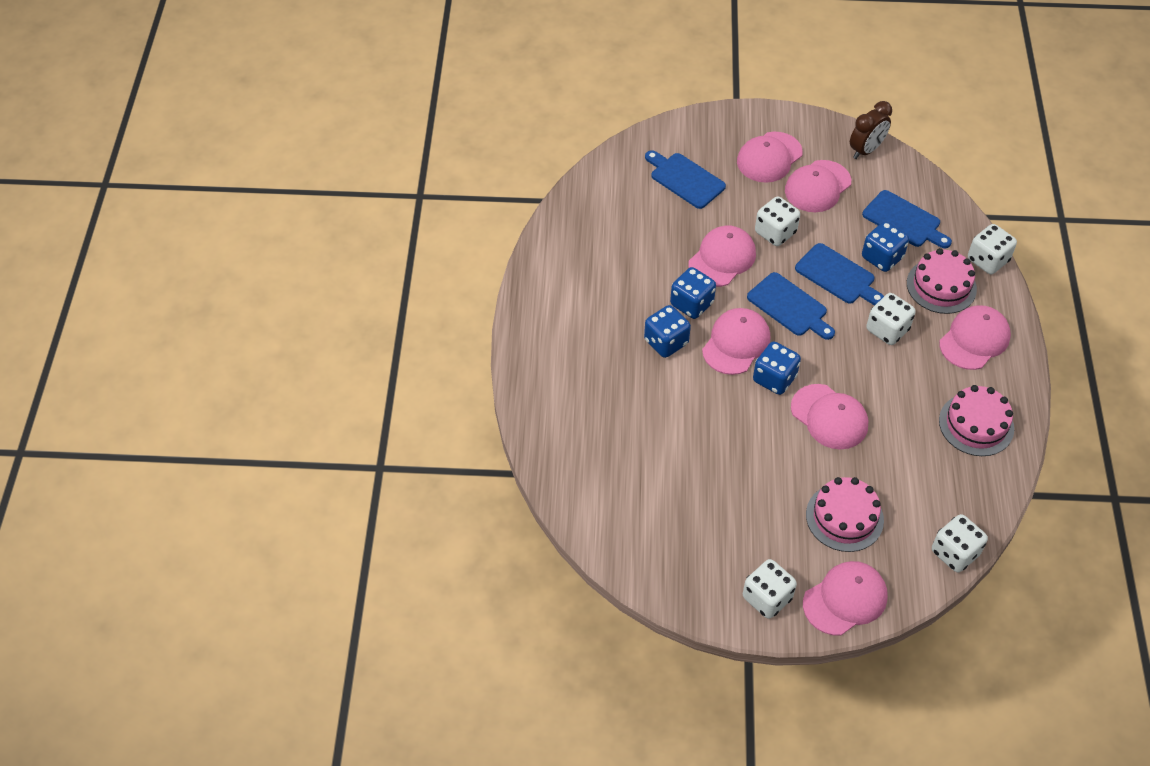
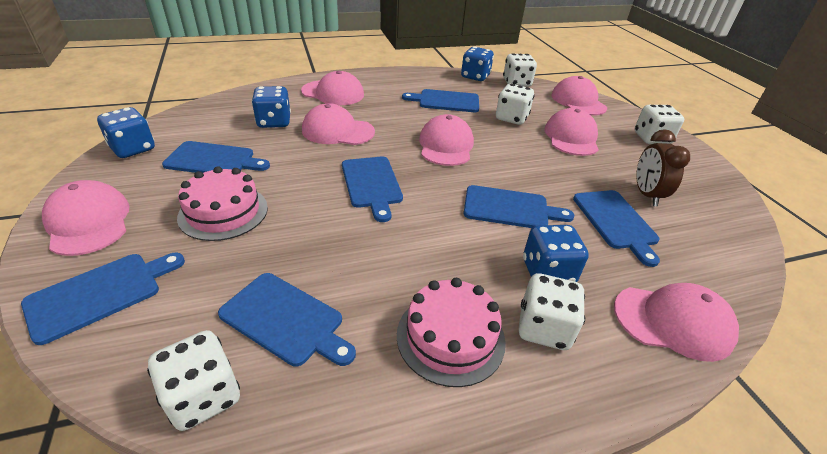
blue cutting board: [645,150,726,209] [747,272,835,340] [795,243,884,305] [862,190,952,248] = 4 -> [21,253,185,345] [162,141,270,173] [218,273,356,366] [342,157,403,222] [402,89,479,112] [464,185,574,228] [573,190,660,267] = 7
pink cake: [806,477,884,552] [907,248,977,314] [939,385,1014,456] = 3 -> [177,166,268,241] [397,278,506,387] = 2

